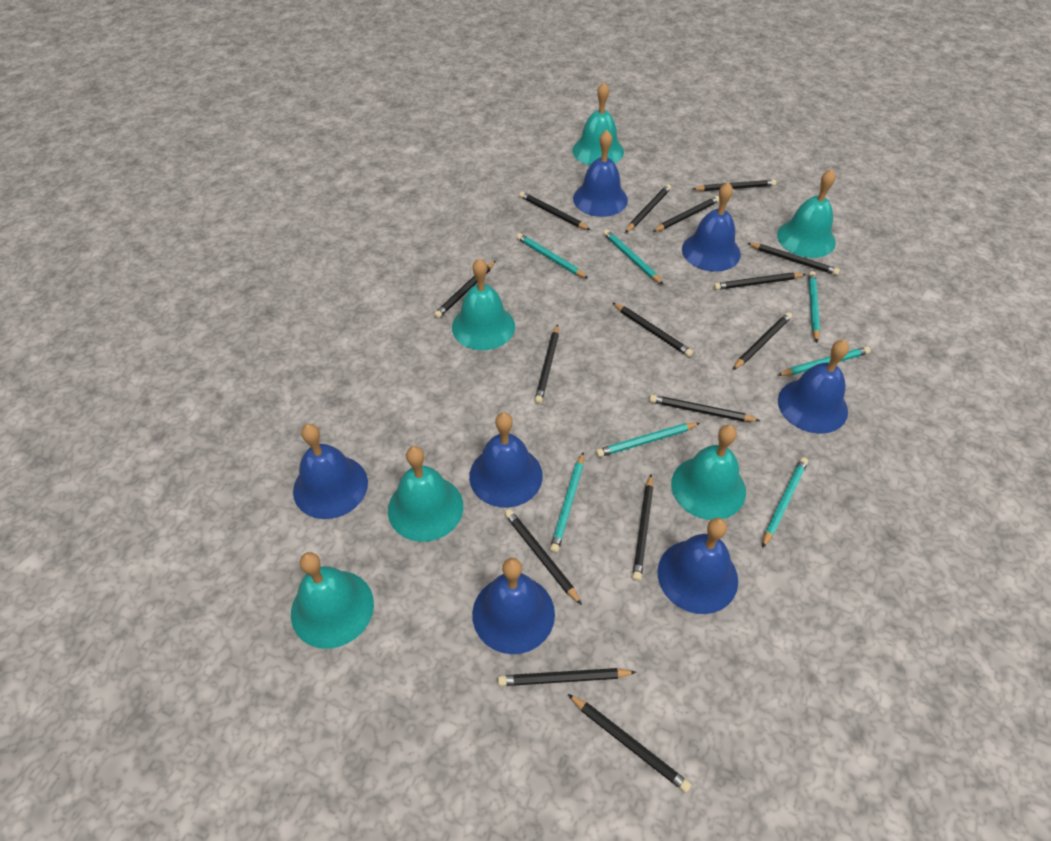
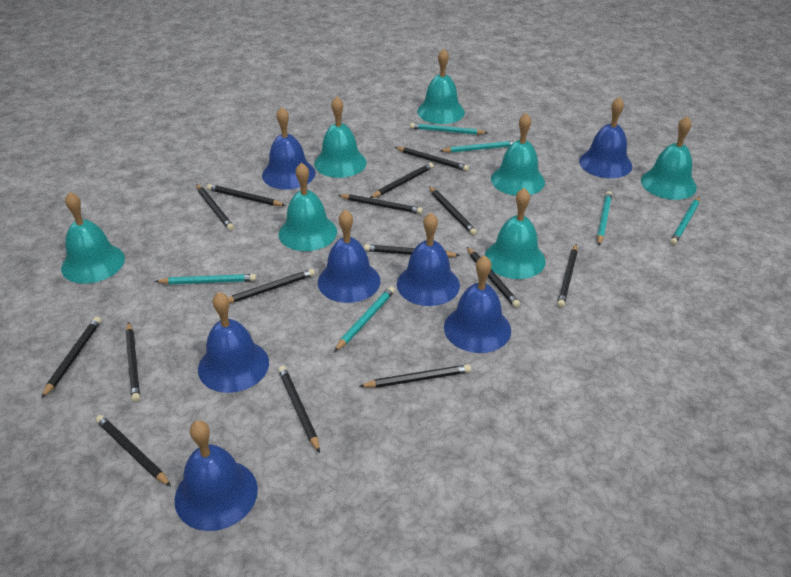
turquoise bell: [291,552,374,649] [388,446,463,542] [452,258,515,350] [572,82,624,165] [671,425,746,520] [777,169,836,258] = 6 -> [61,192,125,284] [279,162,337,251] [314,96,367,178] [417,48,465,124] [485,188,546,279] [491,113,545,196] [641,116,697,200] = 7
turquoise pencil: [517,233,589,279] [550,452,584,553] [596,423,700,457] [603,229,663,284] [762,457,808,548] [777,346,871,376] [809,271,820,343] = 7 -> [155,274,256,284] [334,286,395,352] [410,123,488,135] [440,140,517,153] [597,191,612,245] [670,196,700,245] = 6

